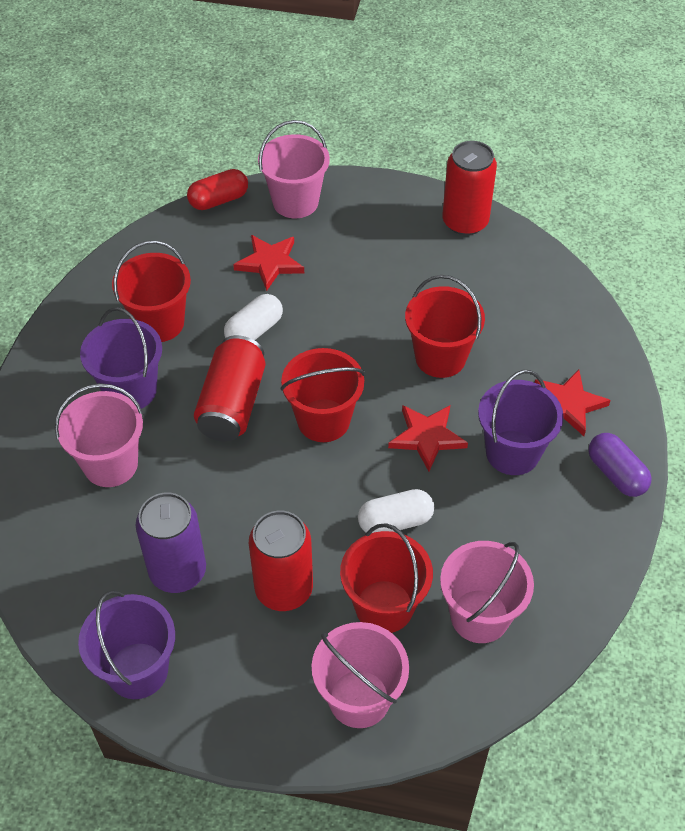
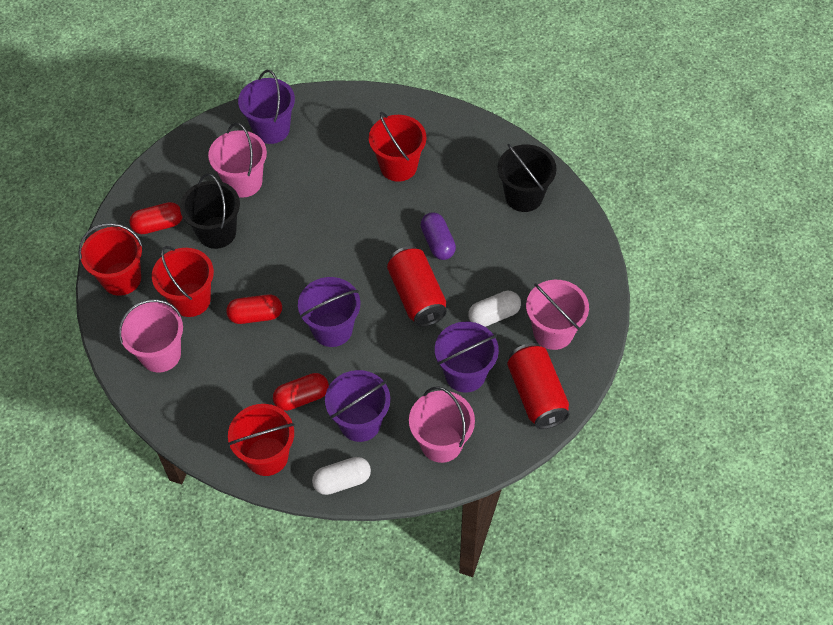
black bucket: none = 0 -> [180,173,240,249] [498,144,557,212] = 2
purple bucket: [78,590,175,699] [80,307,162,409] [478,370,564,475] = 3 -> [238,70,295,144] [298,277,360,347] [325,370,390,442] [435,322,499,392] = 4
purple can: [135,493,206,593] = 1 -> none = 0
red can: [194,335,265,441] [249,511,313,611] [443,141,497,235] = 3 -> [387,246,447,327] [507,343,569,429] = 2
red capsule: [187,169,248,210] = 1 -> [129,202,182,234] [226,294,282,324] [273,373,329,411] = 3
red star: [233,235,304,291] [388,405,468,471] [535,369,610,436] = 3 -> none = 0

